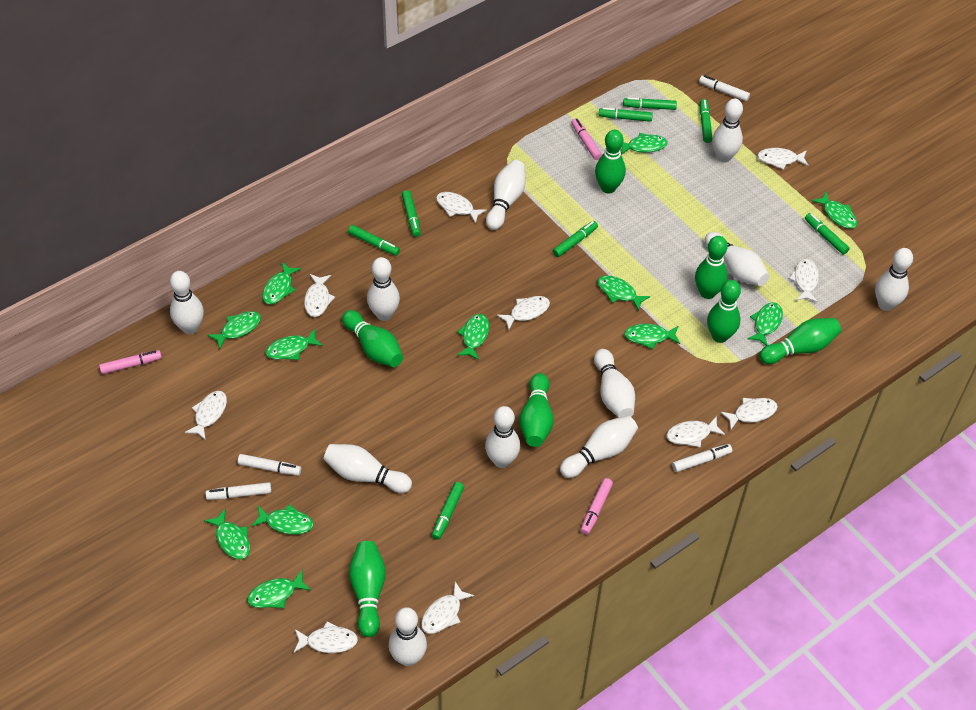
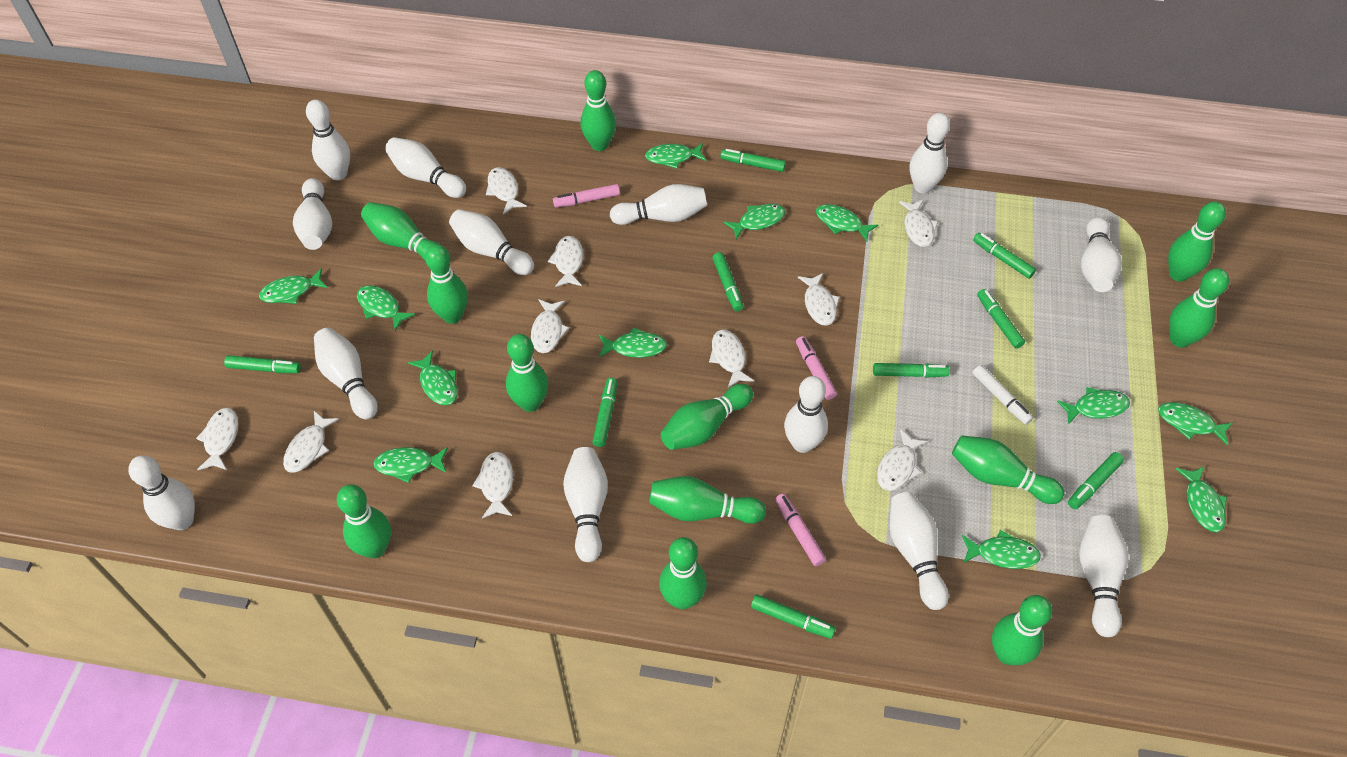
green bowling pin: [342,310,403,367] [349,541,386,637] [519,373,554,447] [595,130,626,194] [695,236,728,299] [707,280,741,343] [759,318,841,364] = 7 -> [337,484,391,558] [361,202,441,260] [425,244,468,324] [506,334,549,412] [581,70,616,151] [649,476,766,524] [659,537,707,609] [661,384,753,450] [952,435,1065,504] [992,595,1052,665] [1168,201,1226,282] [1169,268,1229,348] = 12
green marker: [348,225,400,256] [402,190,421,237] [432,482,464,540] [553,221,598,257] [598,108,653,122] [623,98,677,110] [700,99,712,143] [805,213,850,255] = 8 -> [224,355,301,373] [592,378,617,447] [712,252,743,311] [720,149,786,172] [751,594,836,639] [873,363,950,378] [973,233,1036,279] [977,289,1025,349] [1068,452,1124,509] = 9
white bowling pin: [170,271,204,334] [323,444,412,493] [367,257,400,321] [389,607,427,666] [485,406,520,468] [486,160,525,230] [560,415,638,478] [594,349,635,418] [705,232,769,286] [712,99,743,163] [875,248,913,311] = 11 -> [128,455,195,530] [293,178,332,250] [306,100,350,180] [314,328,378,419] [385,137,466,198] [449,209,534,275] [563,447,608,562] [610,184,707,225] [784,376,828,453] [890,492,949,610] [909,113,950,194] [1079,515,1128,637] [1081,217,1122,292] = 13
white marker: [205,482,272,500] [238,454,301,475] [672,444,732,472] [699,75,750,101] = 4 -> [972,365,1033,425] = 1

